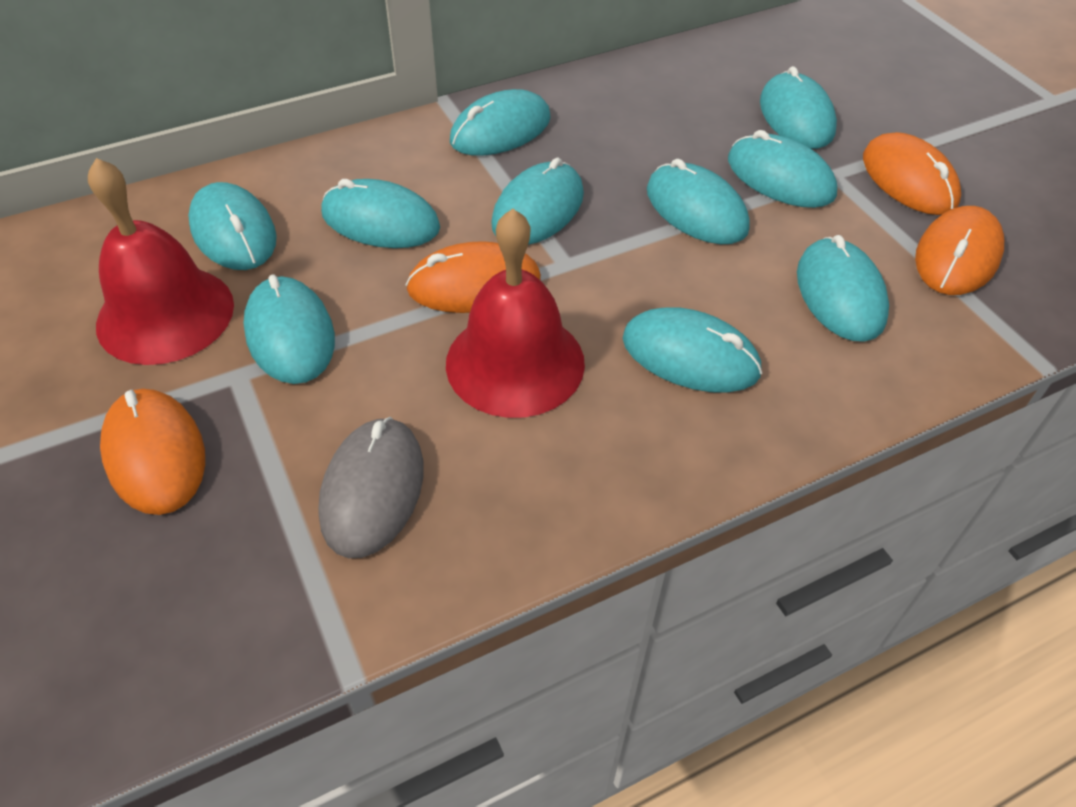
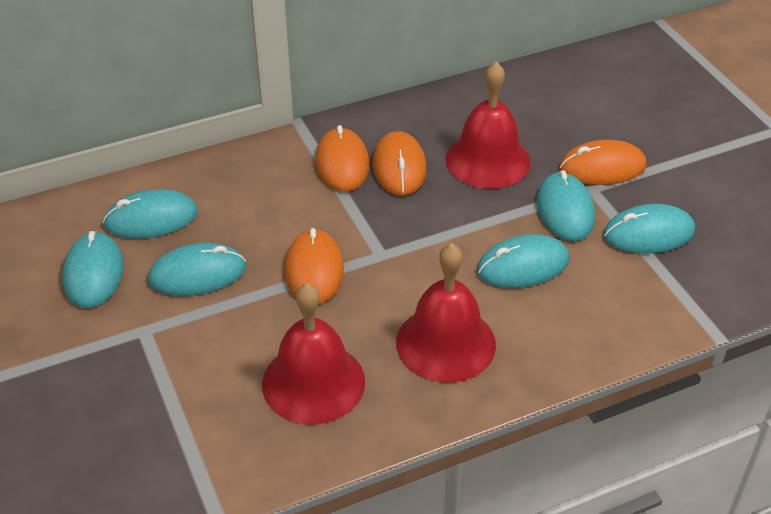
grey mouse: [318,417,423,558] = 1 -> none = 0
red bell: [88,158,234,365] [446,209,585,418] = 2 -> [262,283,365,425] [396,243,496,383] [445,62,531,189] = 3
turquoise mouse: [188,182,277,270] [243,275,335,384] [321,179,440,248] [450,89,551,156] [491,157,584,245] [623,307,762,393] [647,159,750,244] [728,130,837,208] [760,66,837,149] [797,235,889,342] = 10 -> [62,231,124,308] [103,189,198,239] [148,243,246,296] [477,234,570,288] [537,170,595,241] [603,204,695,254] = 6

